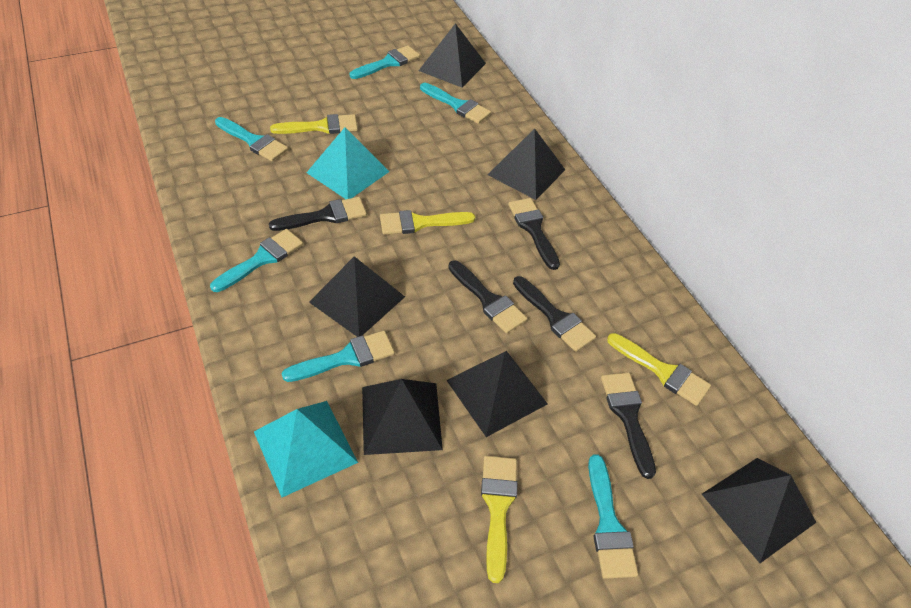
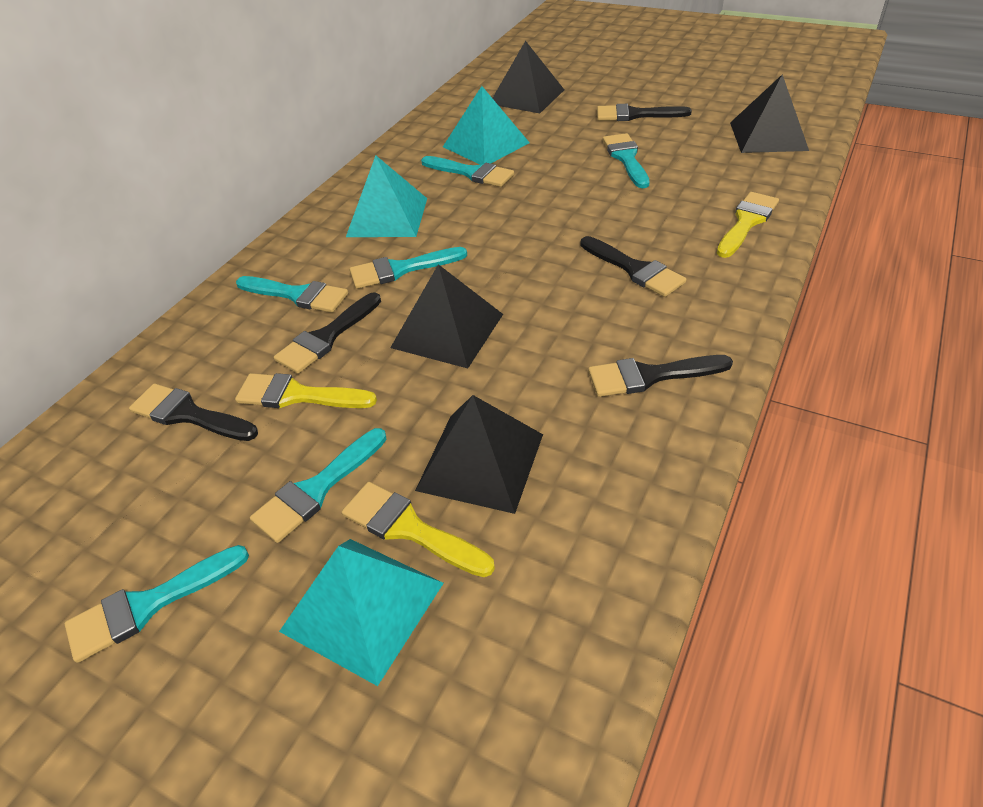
black pyramid: [309,256,405,337] [362,379,443,455] [418,23,486,88] [446,351,548,437] [488,128,565,200] [702,458,817,563] = 6 -> [390,264,503,368] [415,395,543,514] [493,41,564,113] [730,74,809,153] = 4
turquoise pyramid: [254,401,358,497] [306,128,390,199] = 2 -> [279,539,444,686] [346,155,427,237] [443,86,530,165] = 3
yellow brush: [270,114,358,134] [380,210,475,235] [481,456,517,583] [607,333,711,406] = 4 -> [235,373,377,408] [342,482,495,577] [717,192,779,258] = 3

